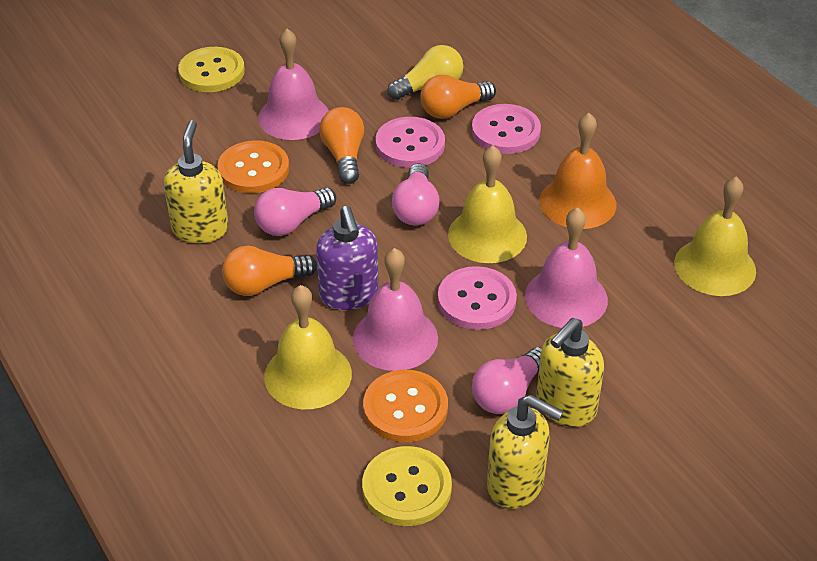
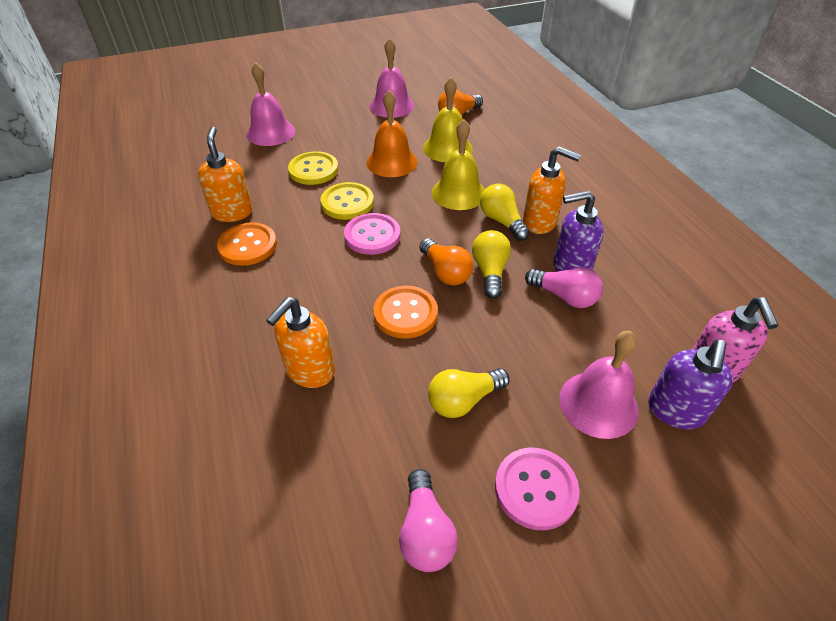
orange light bulb: [222,246,317,296] [319,107,364,184] [420,75,496,119] = 3 -> [419,238,473,286] [438,90,483,116] = 2
orange soap dispenser: none = 0 -> [198,127,253,222] [266,297,335,388] [523,146,581,234] = 3
pink button: [375,117,445,168] [438,266,517,330] [472,104,541,154] = 3 -> [344,213,401,255] [495,447,580,530] = 2
pink light bulb: [254,188,336,236] [392,163,440,226] [472,347,542,414] = 3 -> [399,469,458,572] [525,267,603,308] = 2
pink soap dispenser: none = 0 -> [693,297,779,382] = 1
purple soap dispenser: [316,206,379,310] = 1 -> [553,191,604,272] [648,339,733,429] = 2
yellow bell: [264,285,352,409] [448,145,527,263] [674,176,756,296] = 3 -> [423,77,473,162] [432,119,485,210] = 2
yellow light bulb: [387,45,463,100] = 1 -> [428,368,510,418] [472,230,511,299] [480,184,530,241] = 3
yellow soap dispenser: [164,120,229,243] [487,395,564,509] [536,318,604,427] = 3 -> none = 0

